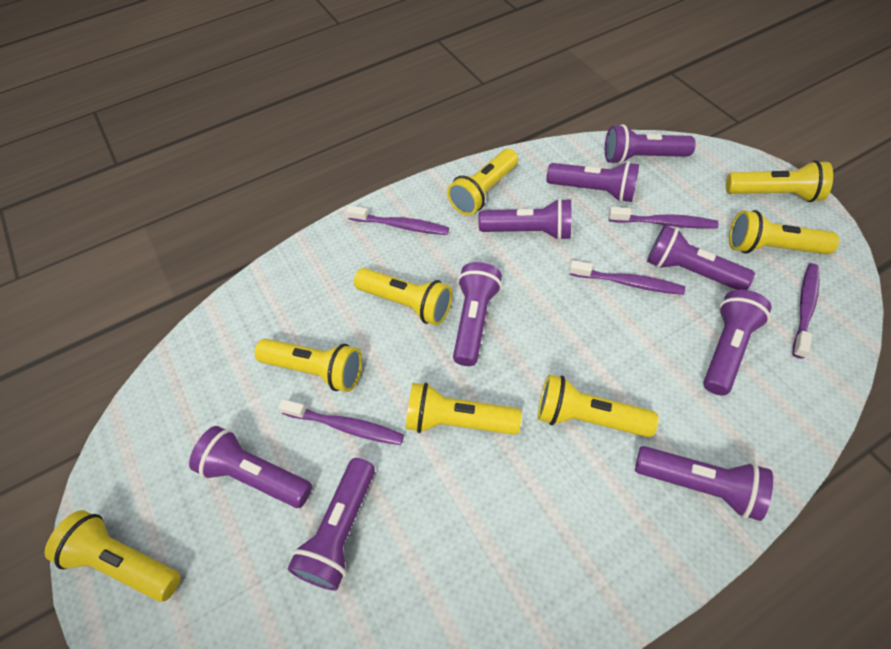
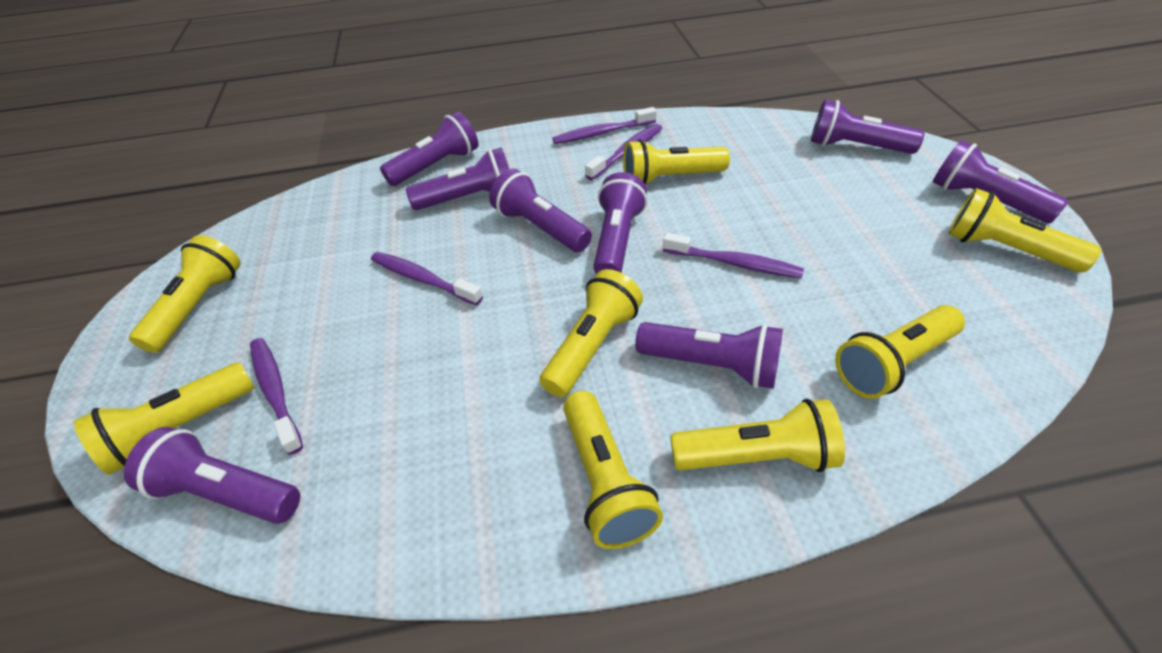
purple flashlight: [189,426,312,508] [287,458,375,591] [453,262,502,366] [478,198,571,240] [546,161,639,202] [605,124,696,164] [635,446,773,521] [647,225,755,290] [703,290,772,395] = 9 -> [124,427,300,524] [380,112,479,186] [406,147,509,210] [489,169,592,252] [593,172,647,274] [635,322,783,389] [811,99,924,154] [933,140,1069,223] = 8

